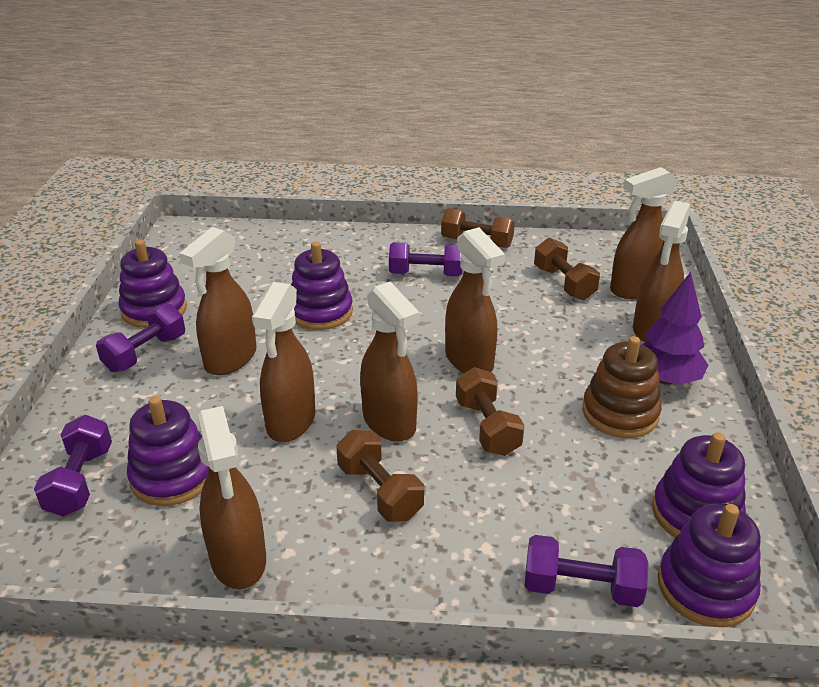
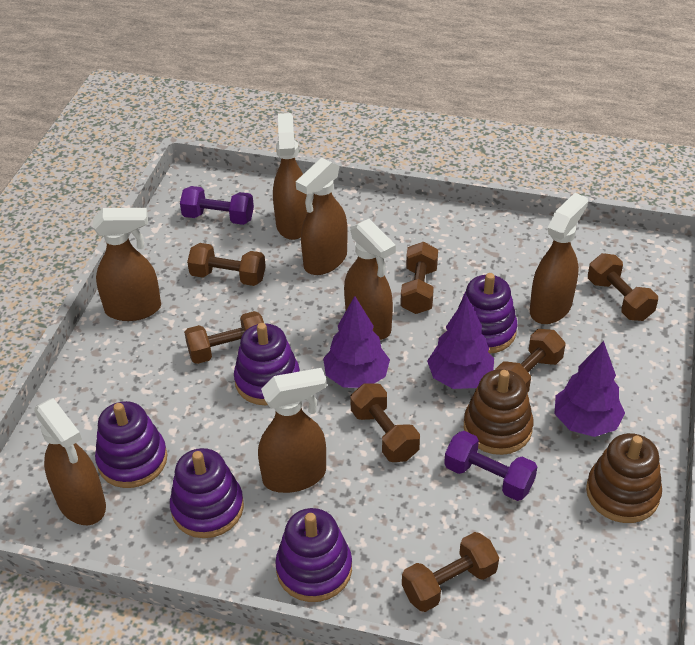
brown dumbbell: [336,430,424,522] [441,208,515,248] [456,367,525,456] [534,237,600,300] = 4 -> [184,311,264,364] [187,243,266,286] [350,383,420,462] [400,242,438,314] [402,532,499,612] [495,329,566,393] [588,253,658,321] = 7
brown stacking toy: [582,336,662,438] = 1 -> [464,369,534,455] [586,433,662,523] = 2
purple dumbbell: [34,415,112,517] [96,303,185,372] [389,242,463,276] [525,535,649,607] = 4 -> [180,186,254,225] [444,431,537,501] = 2
purple tree: [642,272,708,385] = 1 -> [323,296,390,388] [427,297,494,389] [555,341,625,437] = 3

